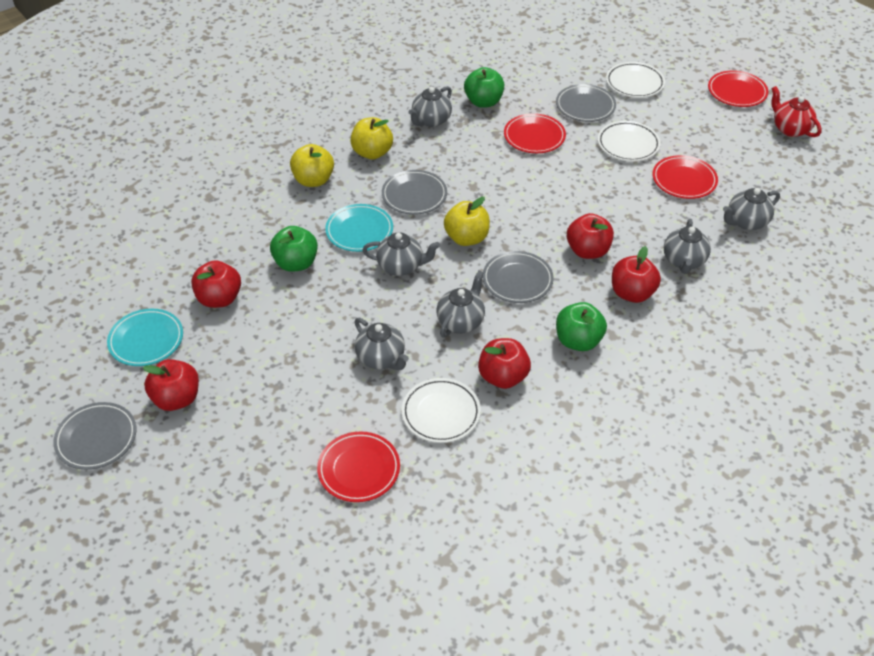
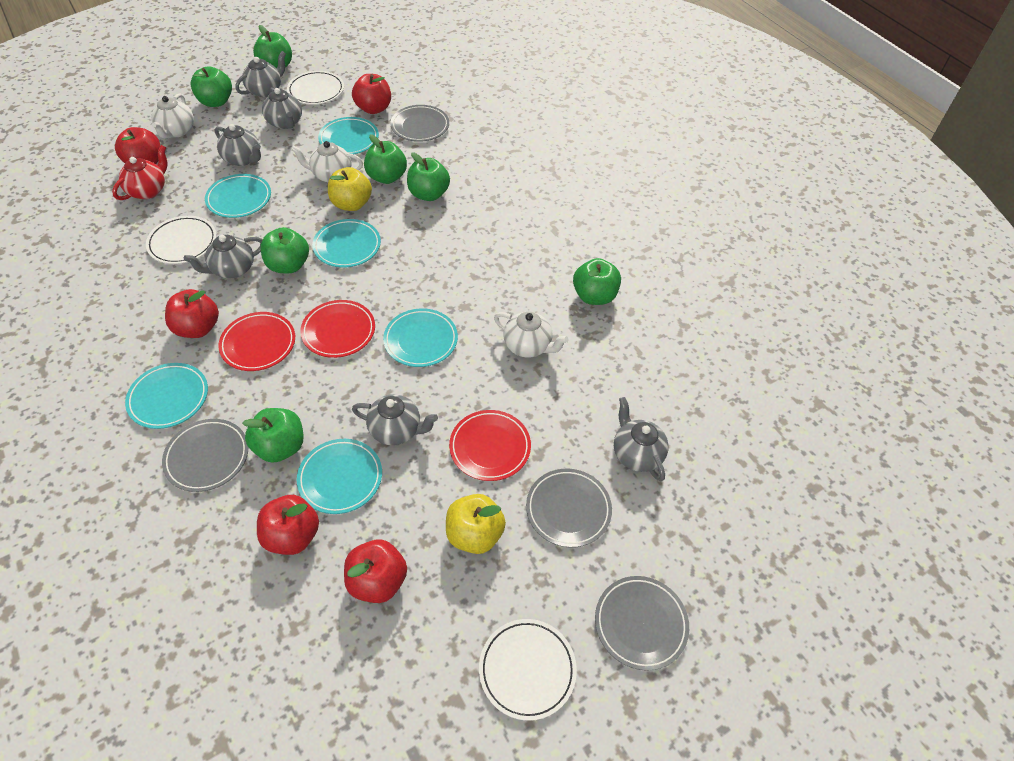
green apple: [270,226,318,272] [464,67,504,108] [556,302,607,351] = 3 -> [191,66,232,107] [242,408,303,463] [253,25,292,68] [261,227,309,273] [364,134,407,184] [407,153,450,201] [573,258,621,305] = 7
red plate: [317,432,400,502] [504,113,566,153] [653,155,718,199] [708,70,768,107] = 4 -> [218,312,295,371] [300,300,375,358] [449,410,531,481] = 3
turquoise plate: [107,309,183,366] [325,204,393,252] = 2 -> [125,363,208,429] [205,174,271,218] [297,439,382,514] [312,219,381,268] [318,117,379,154] [383,308,458,367] = 6
white teapot: none = 0 -> [151,94,194,138] [291,141,363,182] [494,312,569,357] = 3
yellow apple: [290,144,334,187] [350,117,393,160] [444,197,490,246] = 3 -> [328,167,372,211] [446,494,506,554] = 2

